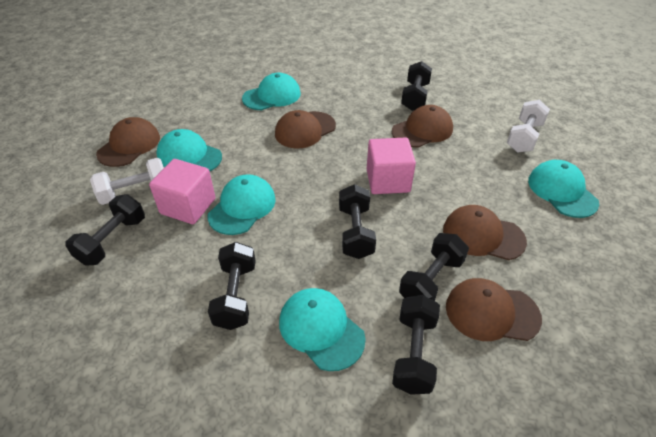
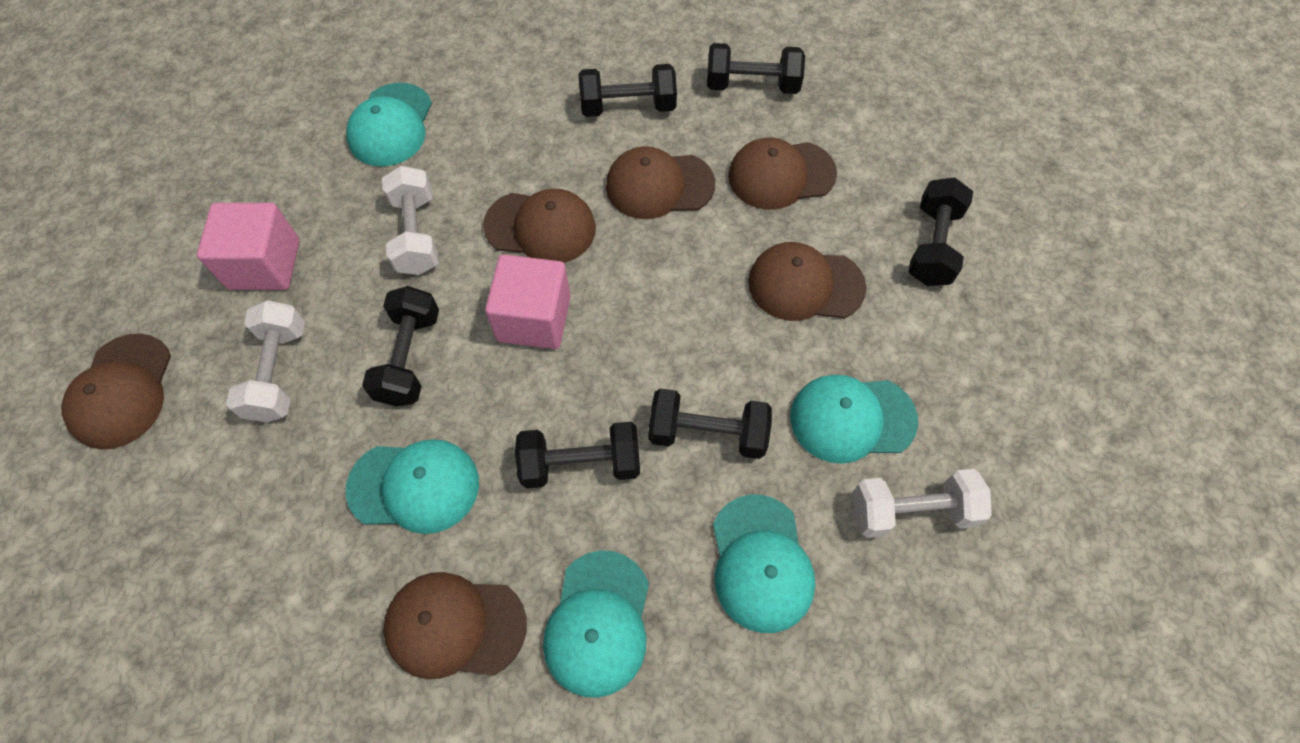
brown cap: [96,117,160,167] [275,110,336,148] [392,105,453,148] [443,205,527,260] [446,278,542,341] = 5 -> [61,333,171,450] [383,572,527,679] [483,189,596,263] [606,146,715,219] [728,137,837,210] [748,242,867,321] = 6
white dumbbell: [90,158,164,205] [507,100,550,153] = 2 -> [226,300,305,422] [382,166,439,275] [853,469,992,538] = 3

